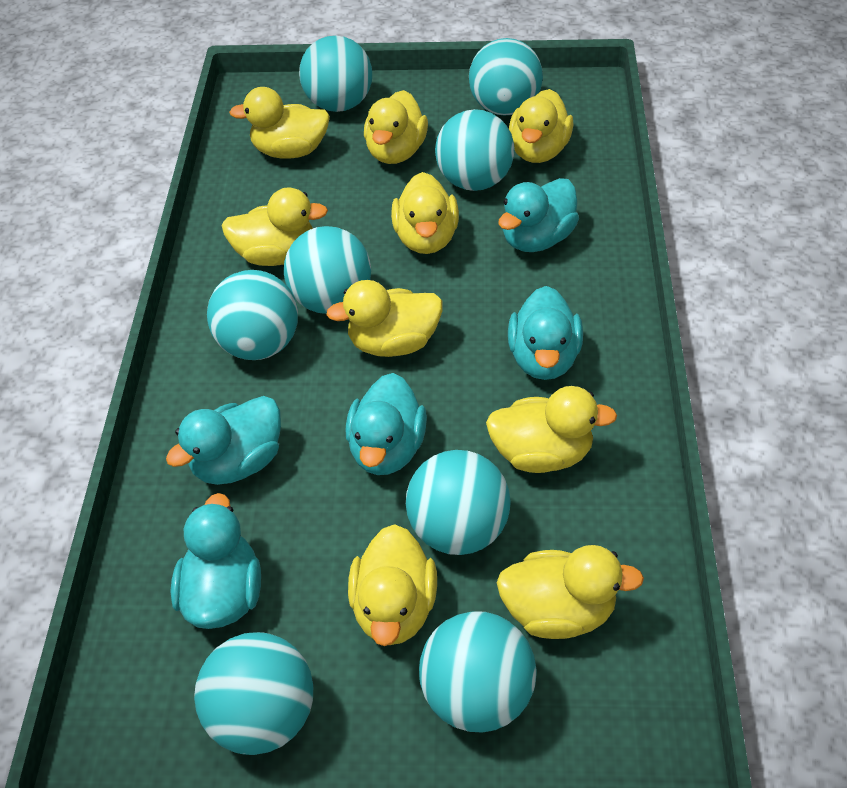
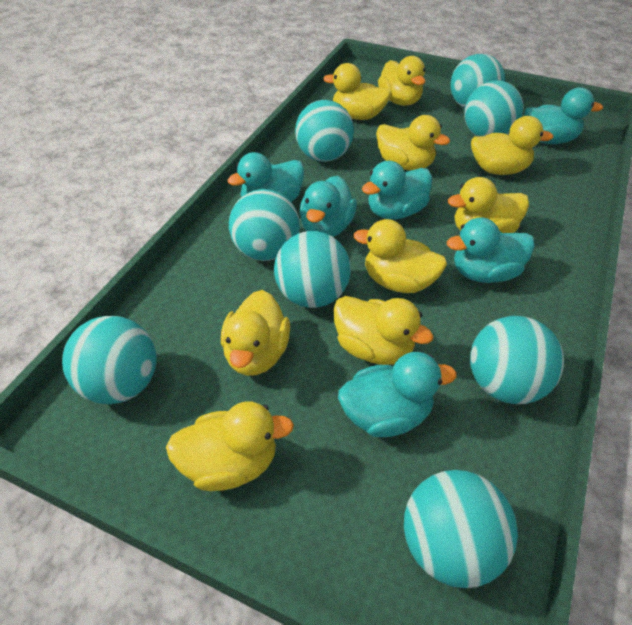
turquoise duck: [166,396,281,485] [170,493,261,629] [346,373,427,475] [498,178,579,252] [508,286,583,380] = 5 -> [227,152,304,202] [300,176,357,237] [338,352,457,437] [362,161,432,219] [447,217,535,283] [525,88,603,144] = 6

